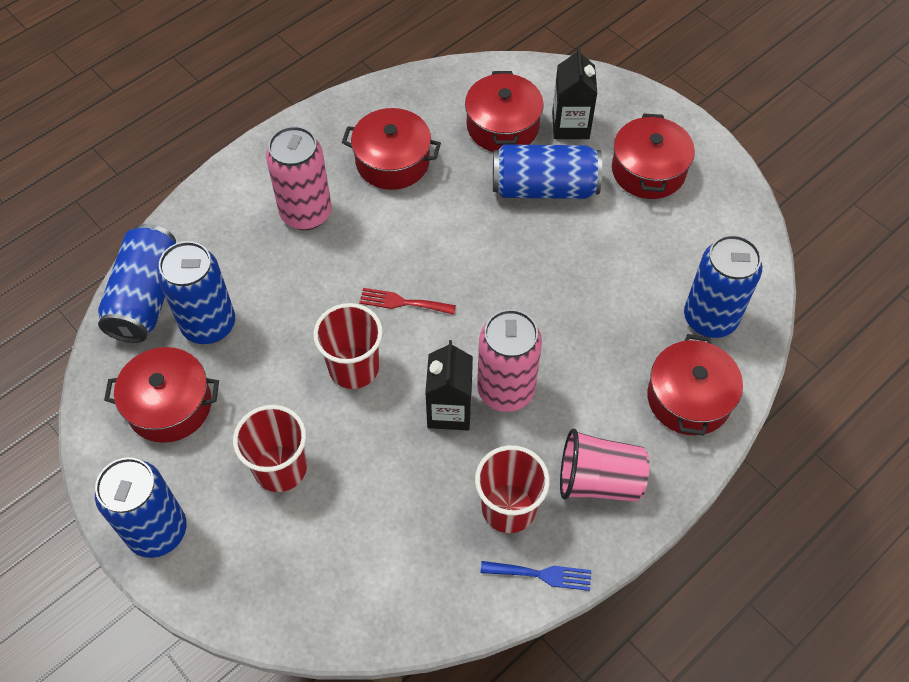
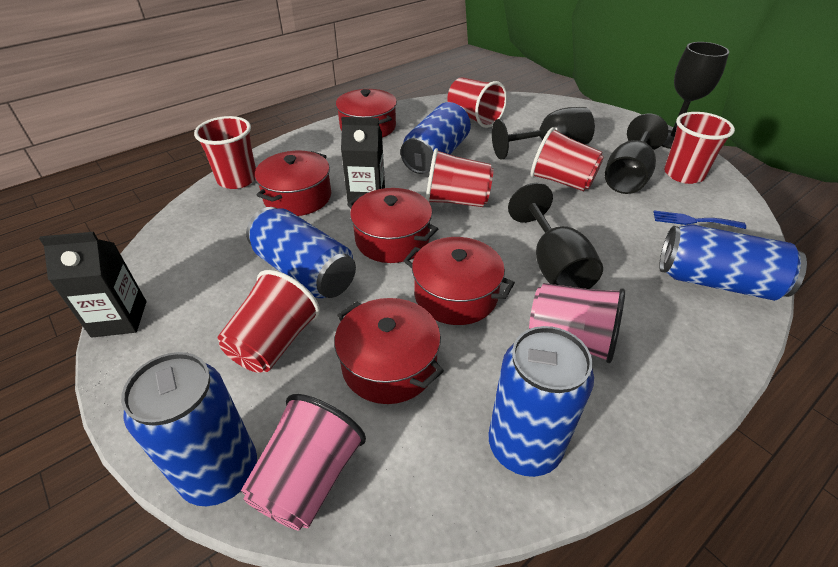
black goblet: none = 0 -> [492,107,595,160] [508,183,603,289] [605,114,669,194] [661,42,729,149] = 4
pink can: [266,126,331,230] [477,309,542,412] = 2 -> none = 0
pink cup: [560,429,650,502] = 1 -> [241,394,366,531] [529,283,625,363] = 2
red cup: [233,405,307,492] [313,303,383,389] [475,445,550,533] = 3 -> [194,116,256,189] [218,270,320,373] [426,148,494,207] [447,77,507,128] [531,127,604,191] [664,112,735,184] = 6
red fork: [359,288,456,315] = 1 -> none = 0

